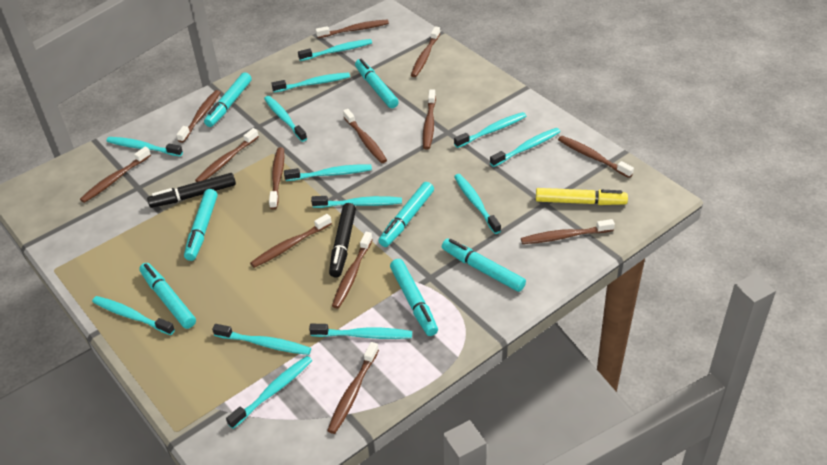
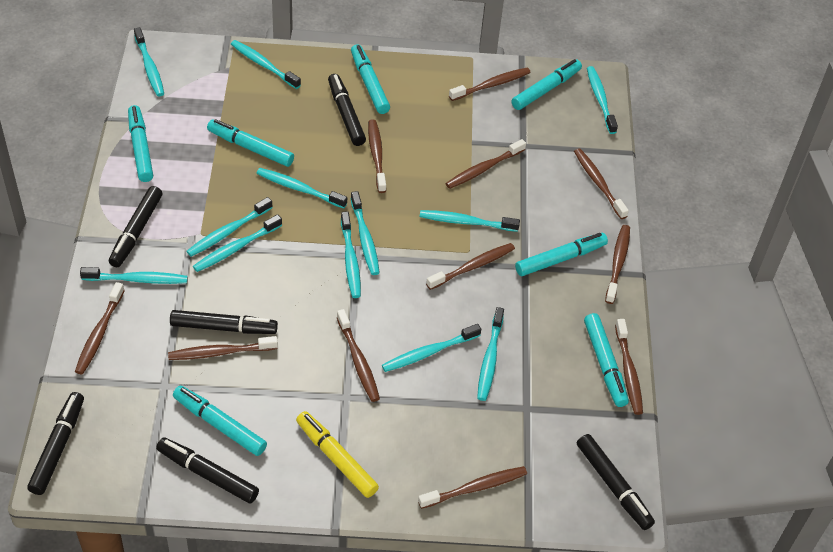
black marker: [147,173,236,208] [329,203,356,278] = 2 -> [27,392,84,495] [109,186,162,267] [156,437,259,503] [170,310,278,334] [328,74,366,146] [577,434,655,530] = 6
brown toothbrush: [80,147,151,203] [176,90,221,143] [195,128,259,182] [250,214,332,268] [269,147,284,209] [315,20,389,38] [327,342,379,434] [332,232,373,309] [343,109,387,163] [411,26,440,77] [423,90,436,149] [521,219,615,244] [558,136,634,178] = 13 -> [75,282,125,374] [168,336,278,360] [337,309,380,402] [368,119,386,193] [418,466,527,509] [426,243,515,290] [446,139,526,189] [449,68,531,101] [574,148,629,219] [605,225,630,304] [615,319,643,415] = 11
turquoise toothbrush: [92,296,175,335] [106,137,183,156] [212,324,311,355] [226,356,312,429] [264,96,307,142] [271,72,350,93] [284,164,372,181] [298,39,372,61] [309,324,412,339] [311,196,402,208] [454,112,526,148] [454,174,501,234] [490,128,560,167] = 13 -> [80,267,188,284] [134,27,164,96] [186,197,273,257] [193,214,282,272] [231,40,301,89] [256,168,347,209] [341,211,361,298] [351,191,380,275] [382,324,481,372] [420,210,520,232] [477,307,504,401] [587,66,618,134] = 12

